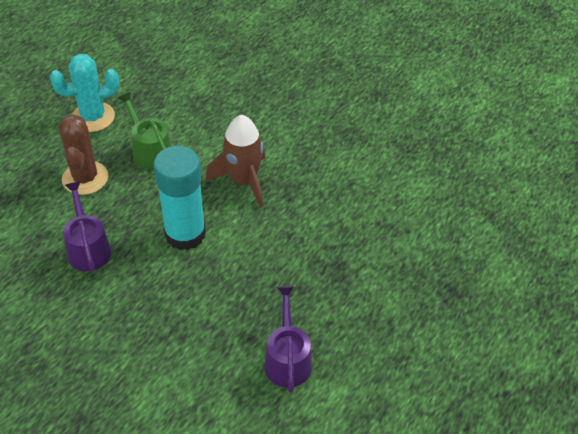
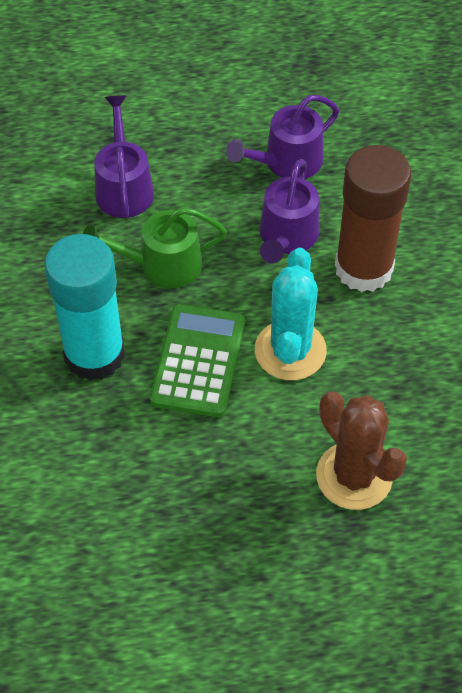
brown glue stick: none = 0 -> [335,145,411,292] = 1
brown rocket: [206,115,265,207] = 1 -> none = 0
green calculator: none = 0 -> [150,304,245,417] = 1
purple watering can: [63,181,112,271] [264,286,312,393] = 2 -> [94,95,154,218] [226,95,339,179] [260,159,320,264] = 3

